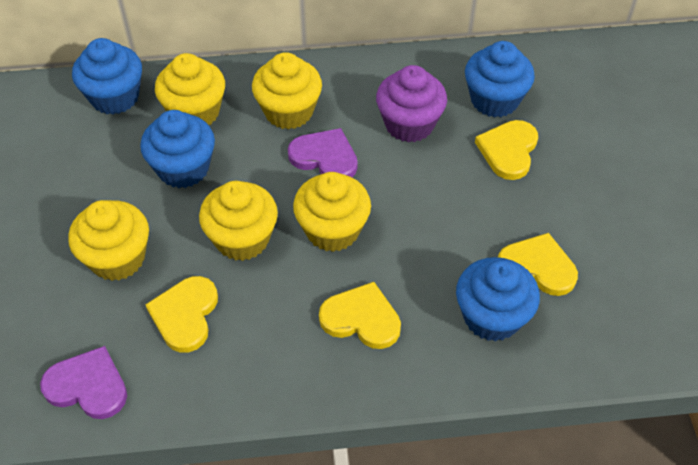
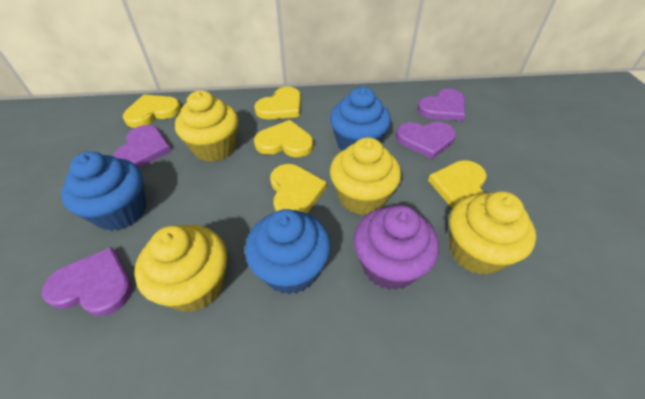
blue cupcake: [72,38,142,115] [140,110,215,188] [456,257,540,342] [465,41,535,117] = 4 -> [61,152,146,231] [245,209,331,295] [330,87,391,151] = 3
purple heart: [40,346,127,419] [288,128,358,177] = 2 -> [42,247,133,316] [113,125,172,168] [396,122,456,159] [417,89,465,121] = 4
yellow cupcake: [68,200,149,281] [155,53,225,125] [199,181,278,261] [252,52,322,130] [293,172,371,252] = 5 -> [134,225,227,312] [175,91,238,162] [330,137,401,215] [449,191,536,275] = 4
yellow heart: [145,276,218,353] [319,282,401,349] [475,120,538,180] [498,233,578,296] = 4 -> [123,95,181,128] [254,87,301,119] [254,120,314,157] [270,164,327,213] [428,160,487,208] = 5

